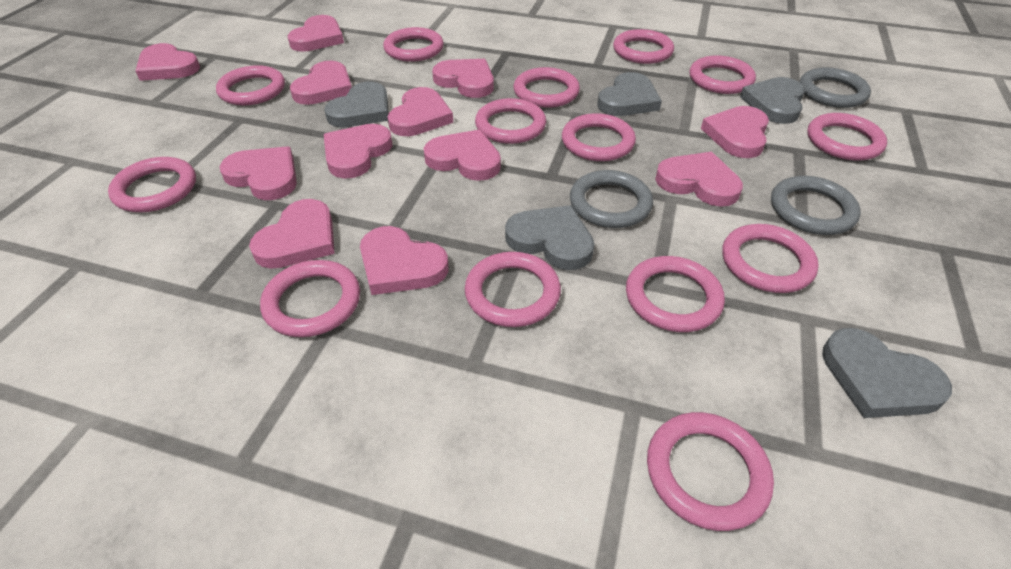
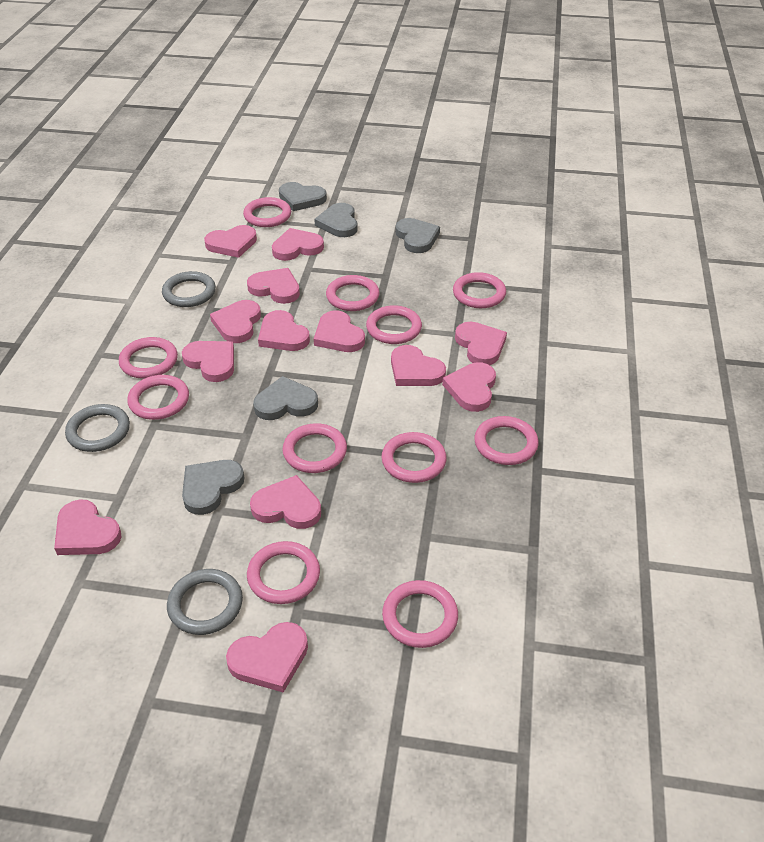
pink heart: [135,43,200,81] [219,147,297,200] [249,199,335,269] [288,15,344,52] [290,61,352,105] [324,124,392,179] [360,226,449,295] [387,87,453,136] [424,129,501,181] [432,59,494,98] [655,152,743,207] [701,106,769,158] = 12 -> [54,499,121,555] [182,341,234,382] [204,225,257,258] [210,300,261,343] [226,622,308,693] [247,268,300,304] [250,475,321,529] [258,310,310,351] [272,228,324,261] [314,310,365,352] [391,345,446,386] [442,362,496,412] [455,322,507,365] = 13
pink ring: [108,157,196,212] [216,65,285,105] [260,260,360,337] [383,27,444,62] [465,252,561,327] [475,98,546,144] [514,67,580,108] [562,113,636,161] [613,29,674,64] [626,256,725,332] [647,412,774,531] [689,55,756,94] [722,224,819,293] [807,113,887,161] = 14 -> [119,337,178,379] [127,375,189,420] [243,197,291,227] [247,541,320,604] [282,423,347,473] [326,275,380,311] [366,305,422,344] [381,432,447,483] [382,580,458,648] [453,272,506,308] [474,416,539,465] = 11

